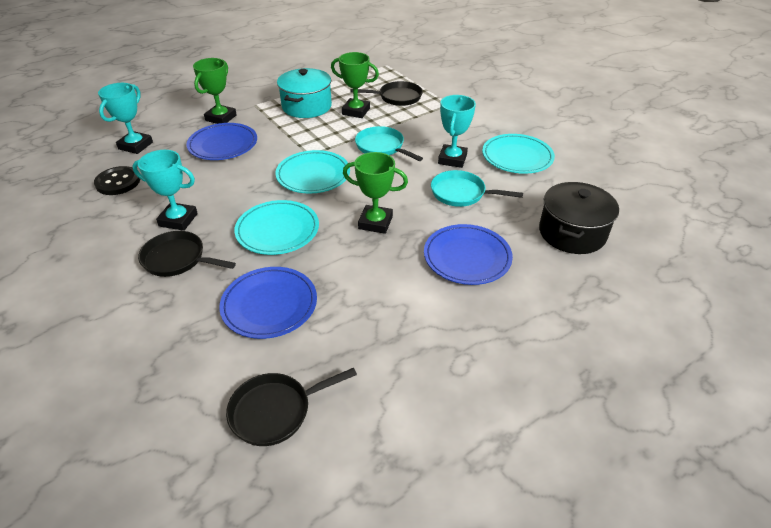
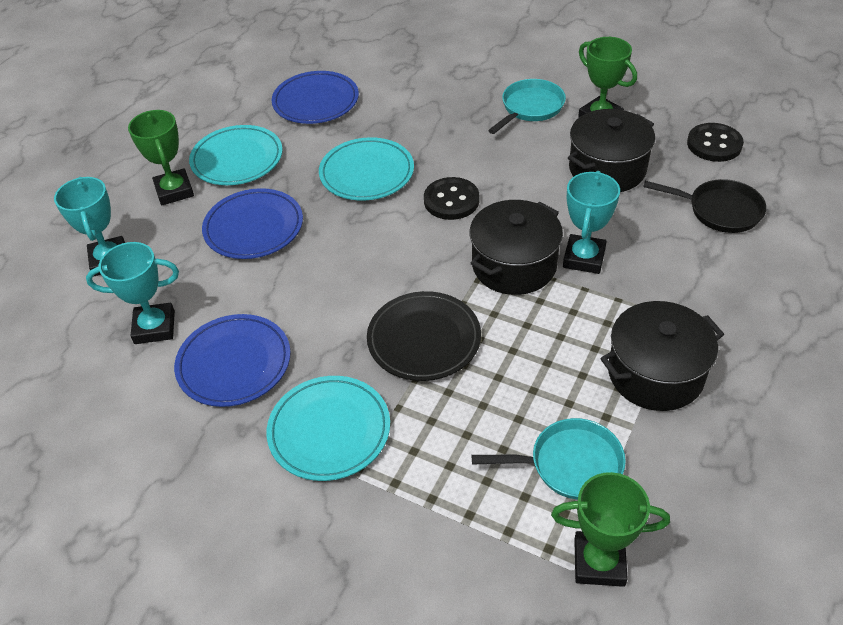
black button: [94,166,140,195] = 1 -> [424,177,480,220] [687,123,744,162] = 2
black pan: [138,231,236,277] [226,368,357,446] [350,81,423,106] = 3 -> [643,179,766,233] = 1
black plate: none = 0 -> [367,291,481,381] = 1
black pot: [539,182,619,254] = 1 -> [470,200,563,295] [568,109,655,192] [600,301,724,411] = 3
turquoise pot: [277,68,332,118] = 1 -> none = 0

